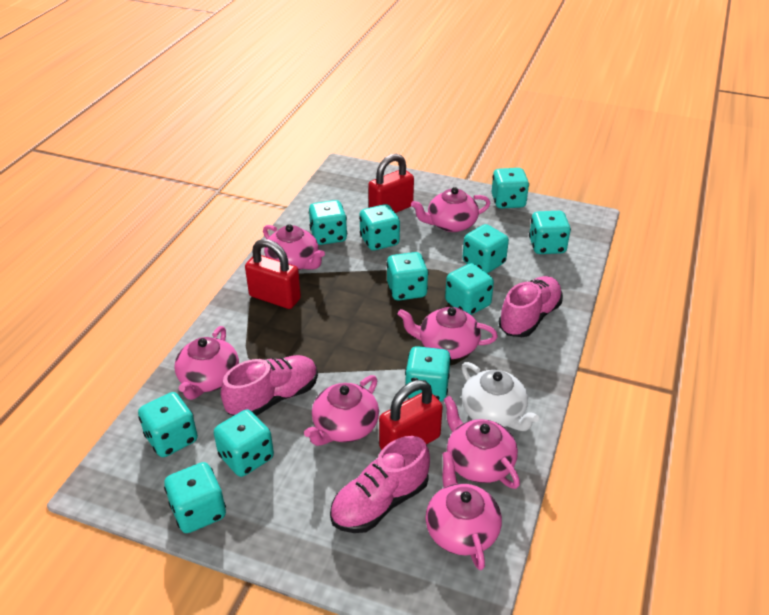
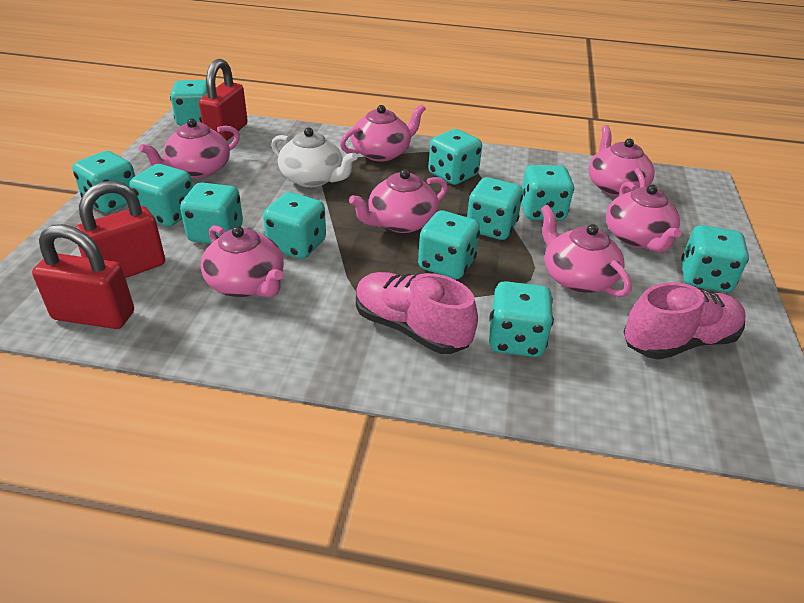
pink shoe: [221,355,318,416] [330,436,430,533] [499,276,563,337] = 3 -> [356,272,478,354] [624,283,746,360] = 2

